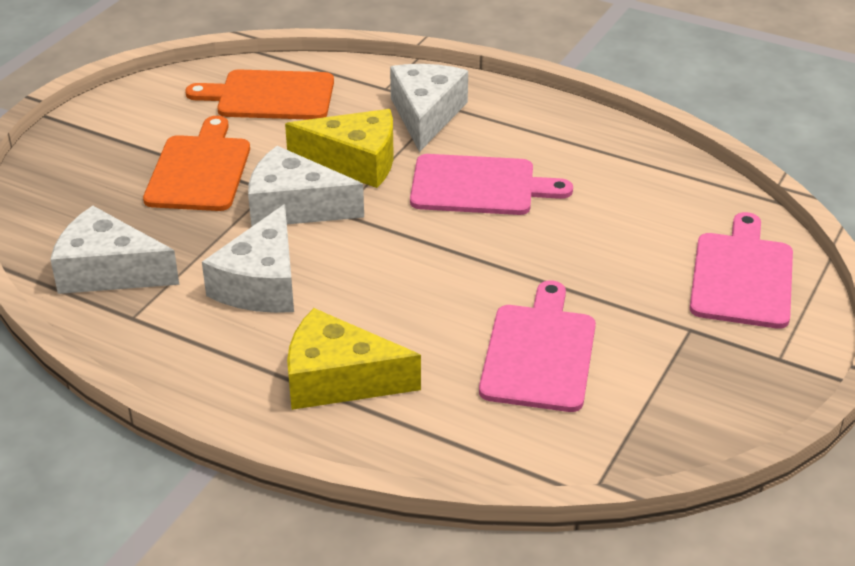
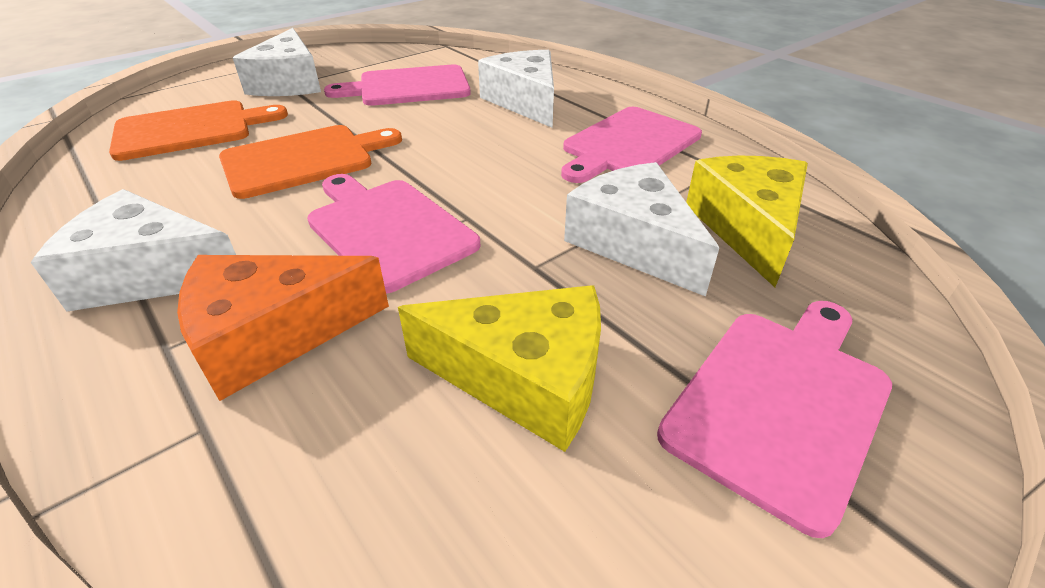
orange cheese: none = 0 -> [177,255,389,401] = 1
pink cutting board: [410,154,573,215] [479,281,596,412] [690,212,793,329] = 3 -> [307,174,481,294] [324,65,471,106] [561,107,702,183] [657,301,892,538] = 4

